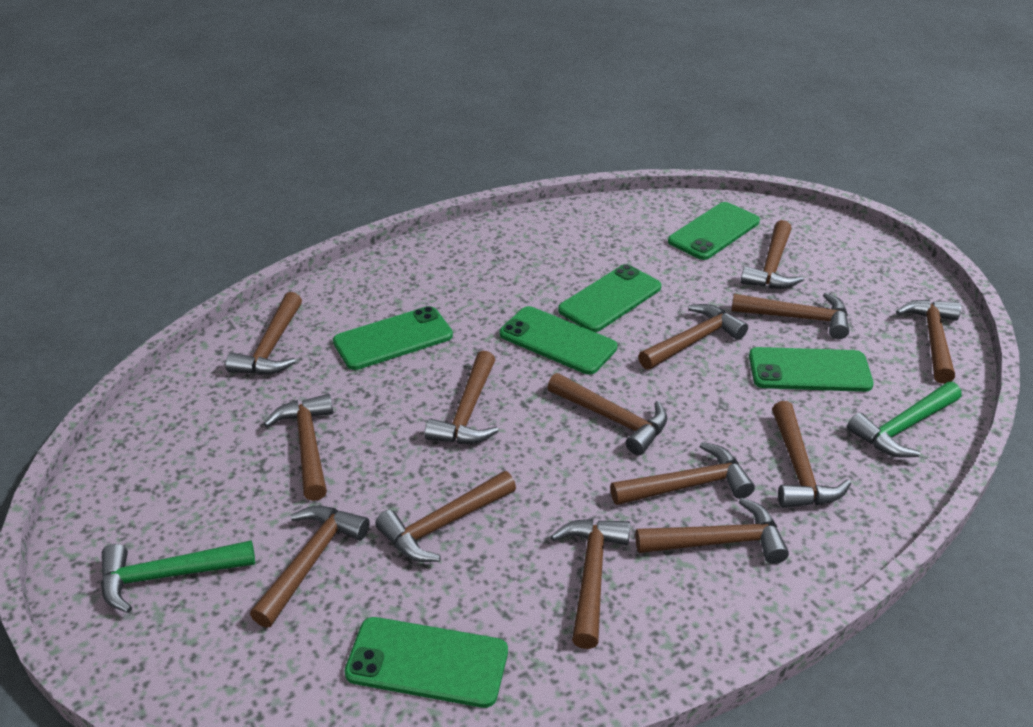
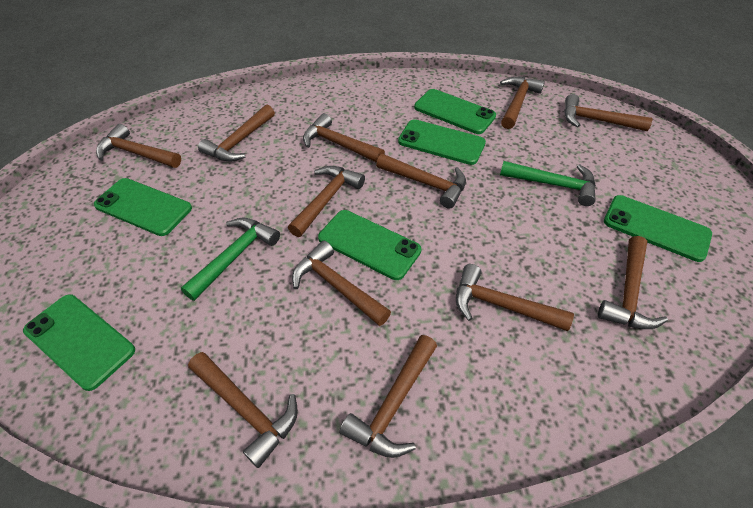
brown hammer: [226,292,302,375] [250,506,370,628] [263,394,333,501] [375,471,516,562] [424,351,499,444] [547,373,667,455] [550,519,630,649] [610,442,755,505] [635,498,789,564] [638,304,748,370] [731,292,849,339] [741,220,803,289] [772,401,851,508] [896,300,961,384] = 14 -> [96,124,181,168] [188,352,298,468] [198,105,275,162] [288,166,365,237] [292,241,391,326] [303,113,385,163] [339,335,437,458] [376,154,466,209] [456,264,574,331] [500,76,545,129] [564,94,652,131] [598,236,668,329] = 12

